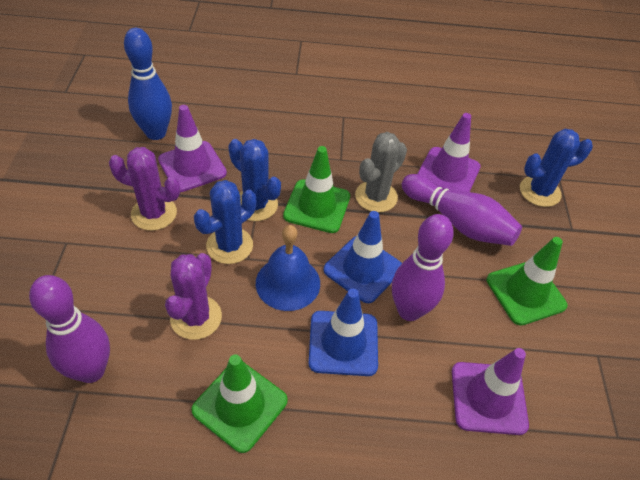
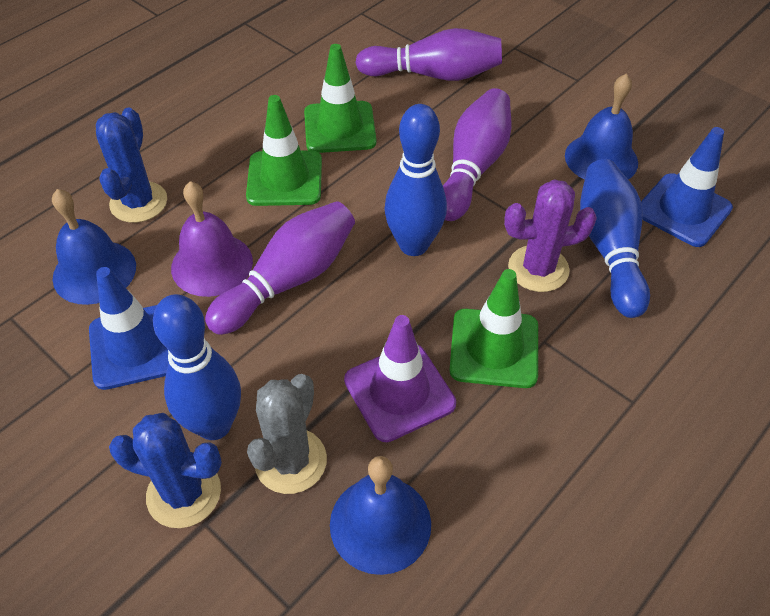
blue bell: [256,225,320,311] = 1 -> [52,189,136,305] [330,456,431,575] [565,73,638,180] = 3
blue bowling pin: [124,28,172,140] = 1 -> [153,294,241,440] [385,104,447,256] [580,159,650,318] = 3
blue cactus: [194,180,256,264] [228,139,281,221] [520,129,593,207] = 3 -> [96,108,167,223] [109,413,222,528] = 2
purple bell: none = 0 -> [171,181,253,297] = 1
purple cactus: [109,147,180,231] [165,253,222,340] = 2 -> [504,179,597,292] = 1
purple traffic cone: [158,105,227,192] [417,113,481,192] [452,348,529,435] = 3 -> [344,315,456,442] = 1

